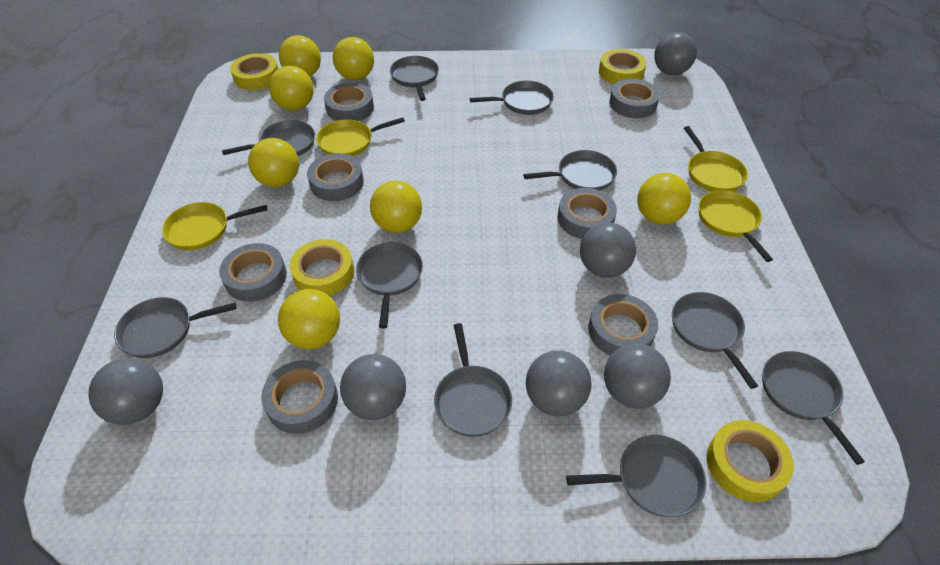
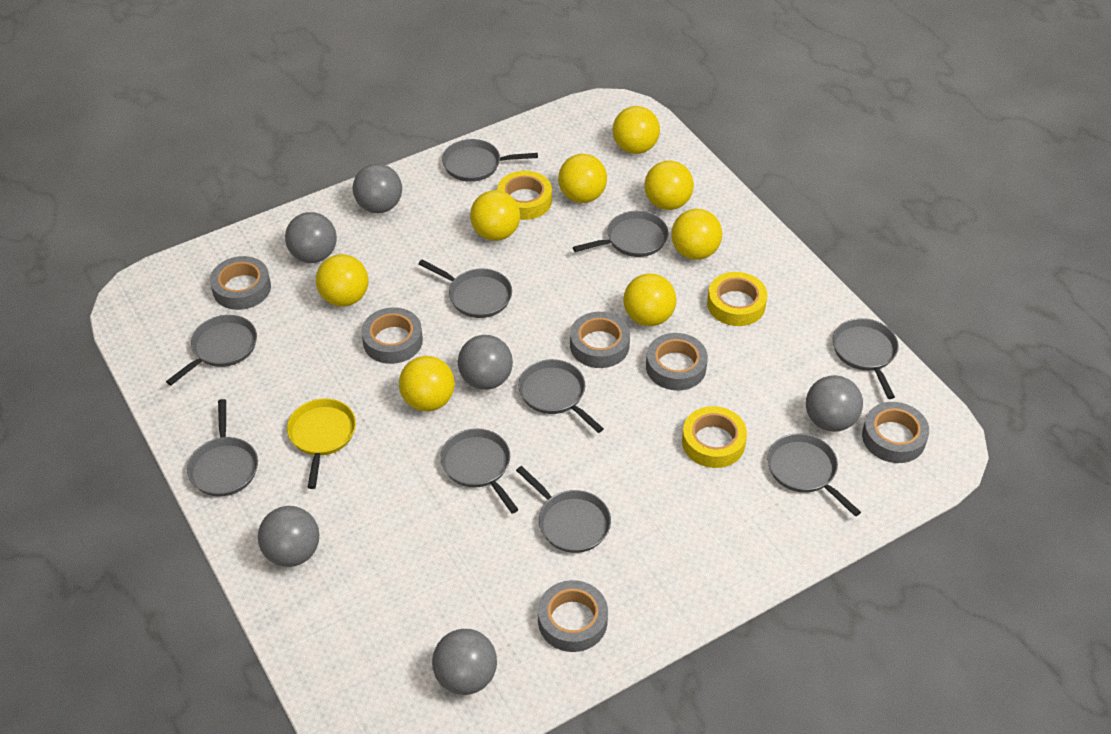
grey tape: [219,243,287,302] [261,360,338,434] [307,153,364,201] [324,83,374,121] [558,188,617,239] [588,294,658,356] [609,79,660,118] = 7 -> [210,256,271,310] [361,307,423,364] [538,580,608,652] [570,312,630,368] [646,333,708,390] [862,402,929,463] = 6
yellow ball: [248,138,299,187] [269,65,314,111] [278,289,340,349] [279,35,321,77] [333,37,374,80] [370,180,422,233] [638,173,691,225] = 7 -> [316,254,368,307] [399,356,455,411] [470,190,520,241] [558,154,607,203] [613,106,660,154] [623,273,676,326] [644,160,694,210] [671,209,722,260] = 8
yellow pan: [162,202,268,250] [316,117,405,156] [684,126,748,192] [698,190,773,262] = 4 -> [287,398,356,489] = 1
yellow tape: [230,53,278,91] [290,239,354,296] [599,49,646,84] [707,420,794,502] = 4 -> [497,171,552,220] [682,406,747,468] [707,272,767,326] = 3

